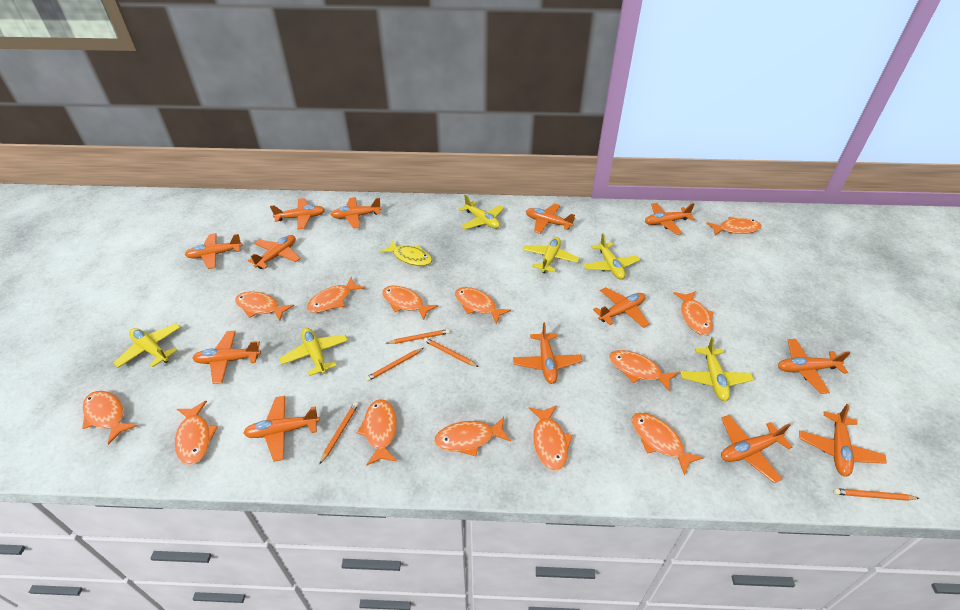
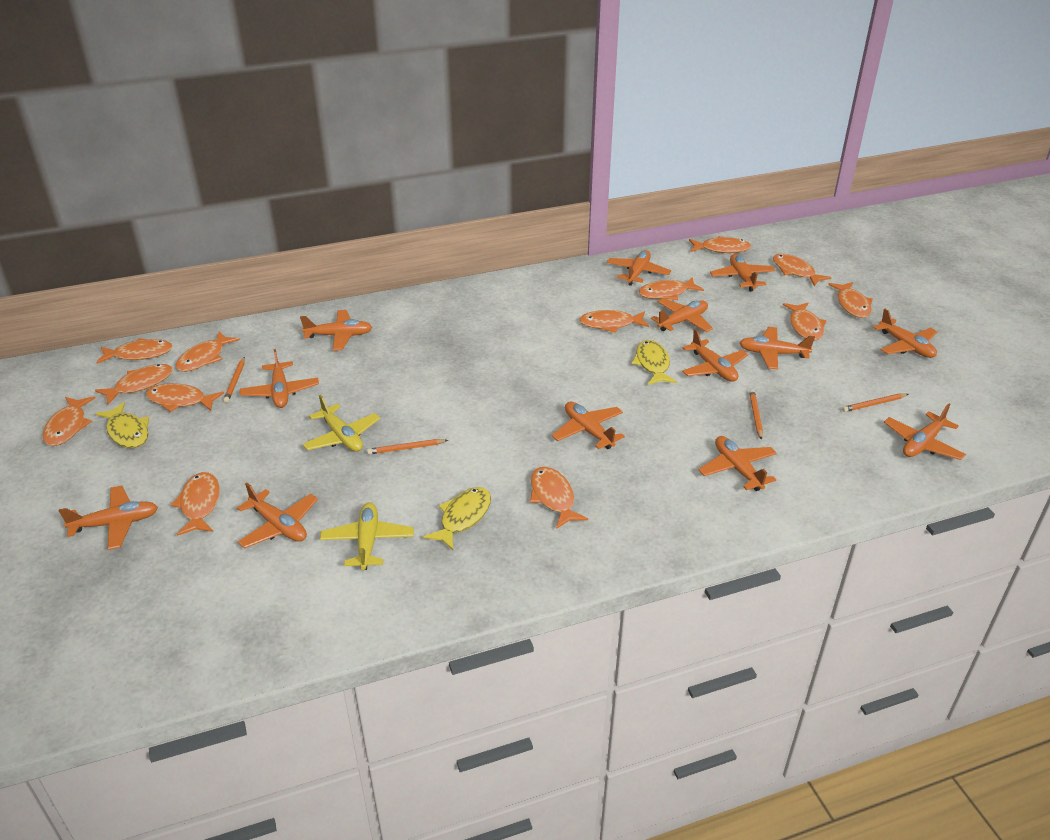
orange pencil: [319,402,359,465] [365,348,423,382] [386,329,450,344] [424,338,479,367] [833,488,920,501] = 5 -> [223,357,245,403] [367,439,448,455] [749,389,763,440] [842,393,908,412] = 4
yellow fish: [380,240,432,266] = 1 -> [95,402,149,448] [423,487,491,550] [632,340,677,385] = 3
yellow plane: [113,323,181,368] [279,328,348,376] [459,195,504,229] [523,237,580,273] [584,233,640,280] [680,337,754,401] = 6 -> [303,395,380,452] [320,502,414,570] = 2

